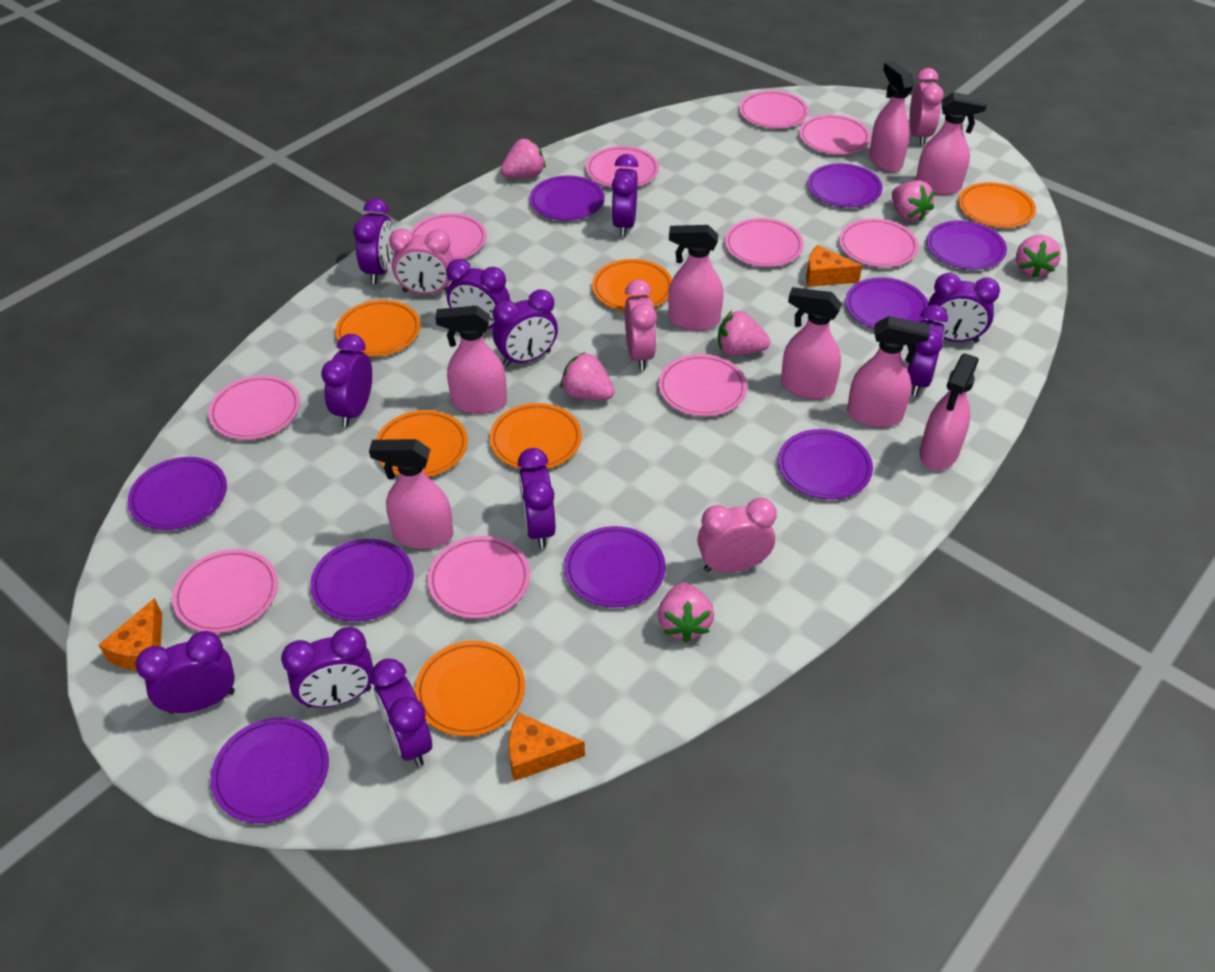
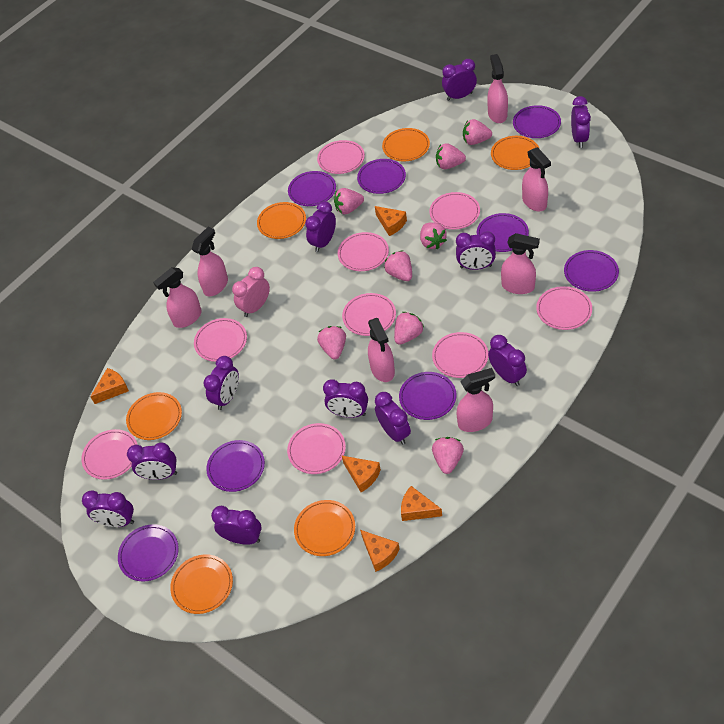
orange cheese: [99,598,162,671] [509,712,585,781] [806,245,862,287] = 3 -> [90,368,129,404] [342,456,381,492] [360,530,400,572] [375,206,407,236] [401,486,442,521] = 5
pink clock: [389,229,454,294] [625,279,657,370] [697,498,777,573] [910,68,944,146] = 4 -> [232,267,270,317] = 1
pink plate: [172,549,278,633] [208,375,300,440] [410,213,487,259] [428,536,530,619] [586,146,659,188] [658,354,747,416] [725,218,804,267] [739,90,809,128] [799,115,870,155] [839,218,919,267] = 10 -> [81,429,138,480] [194,318,247,362] [287,423,346,474] [317,140,365,174] [338,232,389,271] [342,293,396,336] [429,192,480,229] [432,332,488,378] [536,286,592,330] = 9
pink spray bottle: [369,439,453,549] [435,306,507,414] [668,225,723,331] [781,287,842,399] [847,316,930,427] [869,61,914,172] [916,92,987,195] [920,353,979,471] = 8 -> [153,267,202,328] [192,227,228,296] [368,318,395,382] [456,368,495,432] [487,54,508,123] [501,233,540,294] [522,147,551,211] = 7
pink strawberry: [501,139,546,178] [560,352,614,400] [658,582,714,643] [718,311,770,356] [892,180,935,222] [1016,235,1061,278] = 6 -> [317,326,346,359] [334,188,364,214] [384,250,412,281] [394,312,424,345] [420,222,447,249] [432,437,464,474] [436,143,466,169] [463,119,492,145] = 8
purple plate: [128,457,227,530] [211,717,329,823] [310,539,414,621] [529,175,605,221] [564,526,666,608] [778,429,873,499] [807,163,883,207] [845,277,929,329] [927,220,1007,270] = 9 -> [118,524,179,582] [206,440,265,492] [288,171,336,206] [357,159,406,194] [399,372,456,420] [477,213,529,252] [513,105,561,138] [564,250,619,292] = 8

